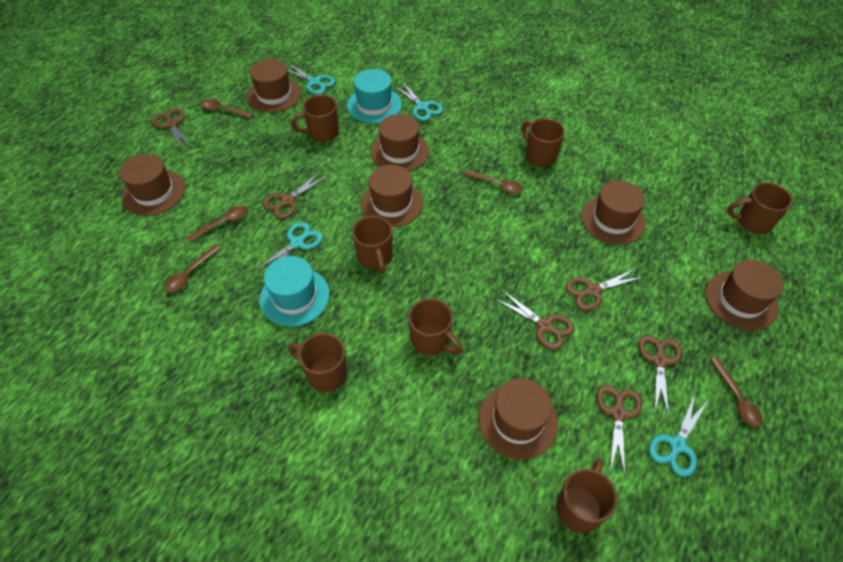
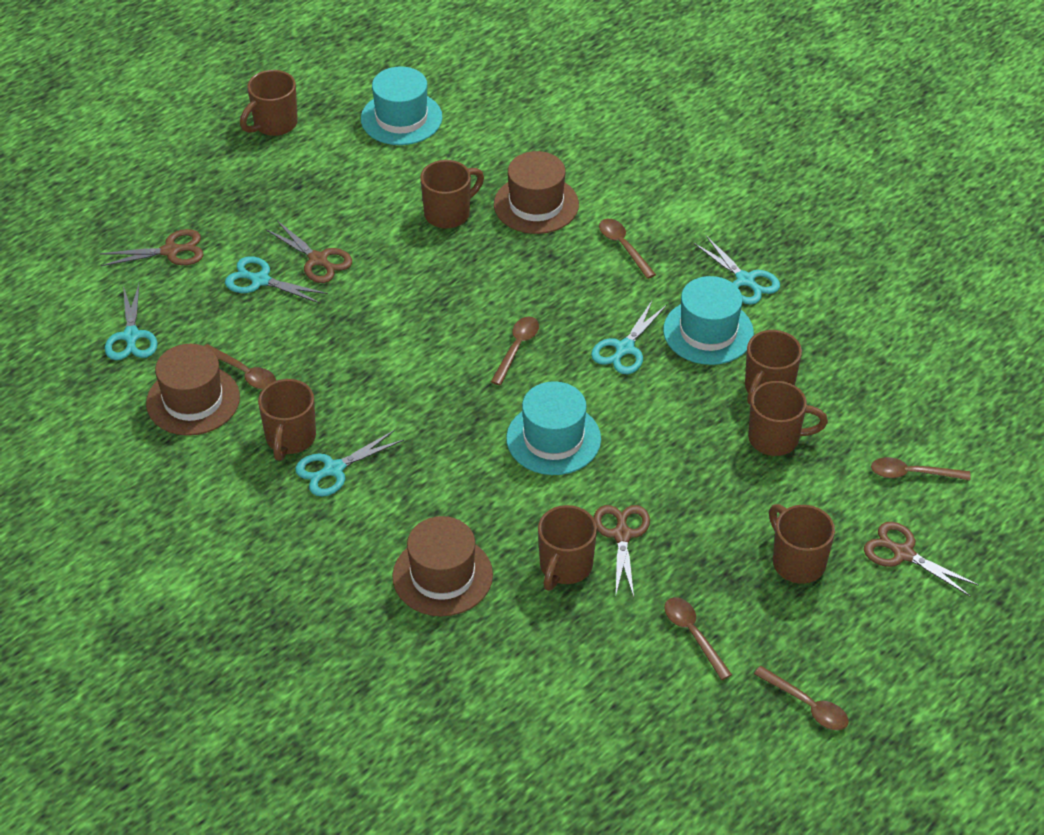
brown hat: [120,154,185,216] [247,59,301,112] [361,165,423,227] [371,114,429,171] [478,378,558,460] [581,180,646,245] [705,260,784,331] = 7 -> [146,344,240,436] [392,516,493,617] [494,151,579,234] = 3
brown scissors: [151,108,192,152] [262,171,328,219] [494,290,574,350] [565,269,643,311] [596,385,642,475] [638,335,682,417] = 6 -> [100,229,204,266] [265,221,352,283] [594,505,650,597] [864,522,979,596] = 4
brown spoon: [164,245,220,293] [186,206,248,242] [201,99,253,119] [463,170,523,194] [709,357,763,428] = 5 -> [204,344,276,389] [491,317,539,385] [599,219,656,279] [664,597,732,680] [754,666,848,730] [871,457,971,480] = 6
turquoise hat: [259,256,330,327] [347,69,402,123] = 2 -> [361,66,443,145] [506,381,601,475] [663,276,754,365] = 3
turquoise scissors: [253,222,323,278] [288,63,335,95] [394,81,443,121] [649,393,709,477] = 4 -> [105,284,158,360] [225,256,328,303] [295,430,404,497] [591,301,667,374] [694,236,780,305] = 5

